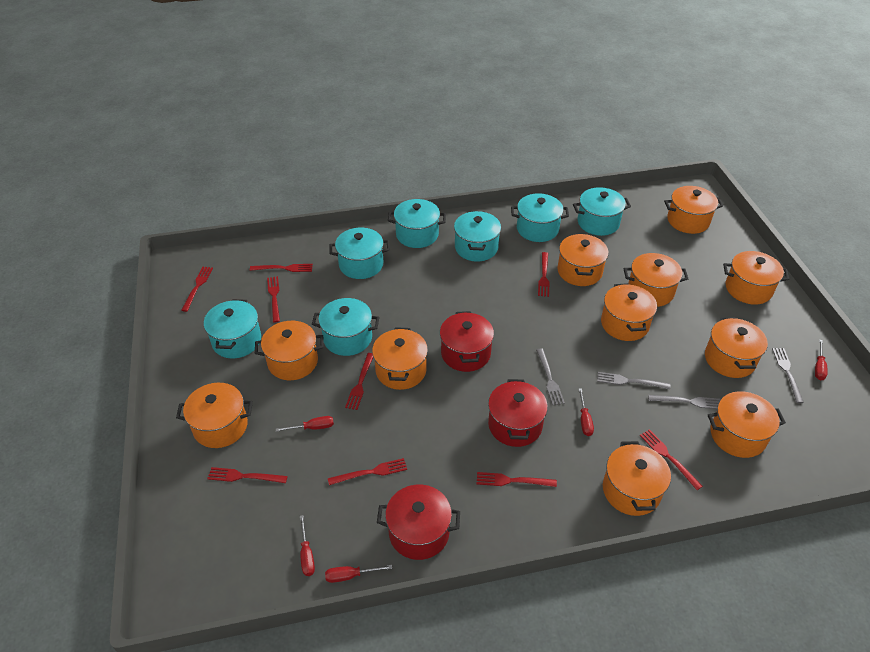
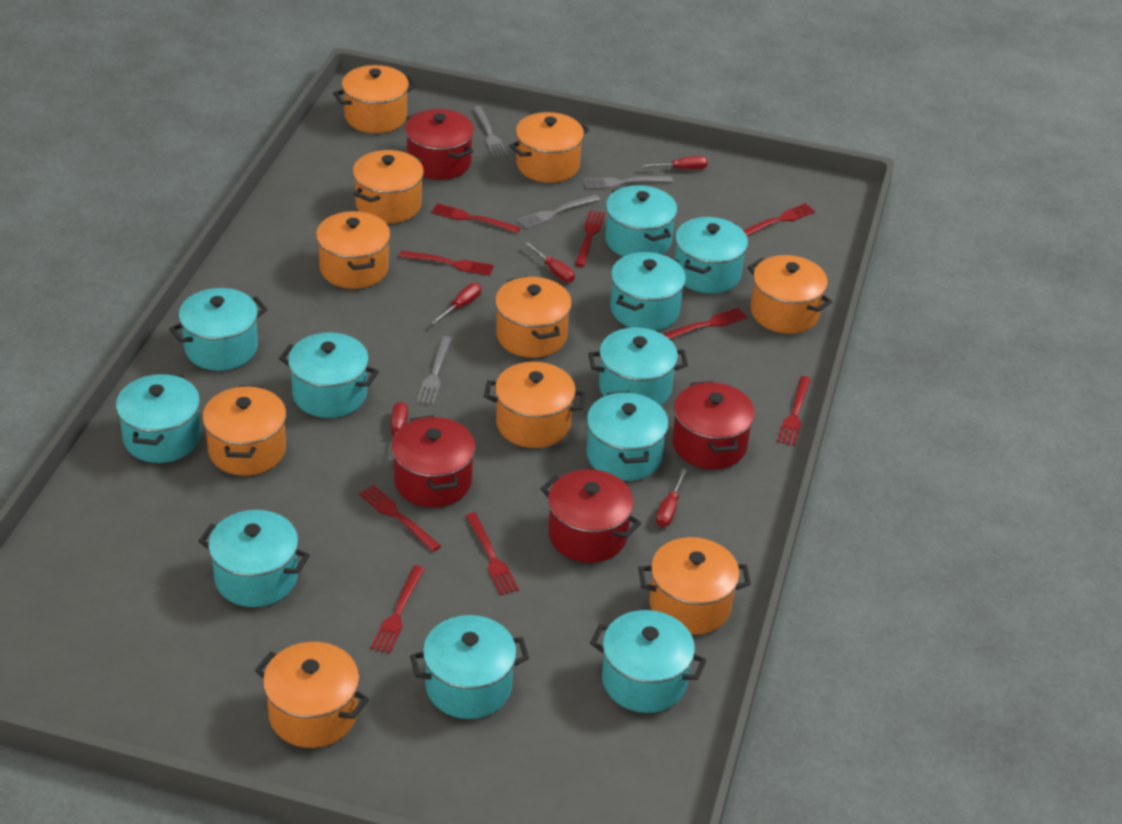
orange pot: [176,383,253,448] [255,321,324,380] [372,327,428,390] [557,234,609,286] [601,283,657,341] [603,441,671,516] [624,253,688,307] [664,186,723,234] [705,317,768,378] [708,391,786,458] [723,251,789,305] = 11 -> [202,385,286,476] [255,642,369,748] [316,211,391,289] [333,65,417,133] [353,150,424,224] [484,362,586,448] [495,276,572,358] [509,112,589,183] [638,537,751,635] [748,255,832,334] = 10
red pot: [377,485,460,560] [440,311,494,372] [488,379,548,447] = 3 -> [391,415,475,508] [405,109,474,180] [541,469,641,563] [672,381,755,469] = 4
turquoise pot: [204,299,261,358] [312,298,380,356] [329,228,390,279] [388,199,446,248] [454,211,501,262] [511,193,569,242] [573,187,631,236] = 7 -> [116,373,201,463] [169,288,267,371] [198,510,310,607] [279,333,379,418] [410,615,529,719] [586,391,669,481] [588,327,688,406] [590,610,707,713] [605,185,677,257] [610,252,686,331] [675,217,748,293] = 11

